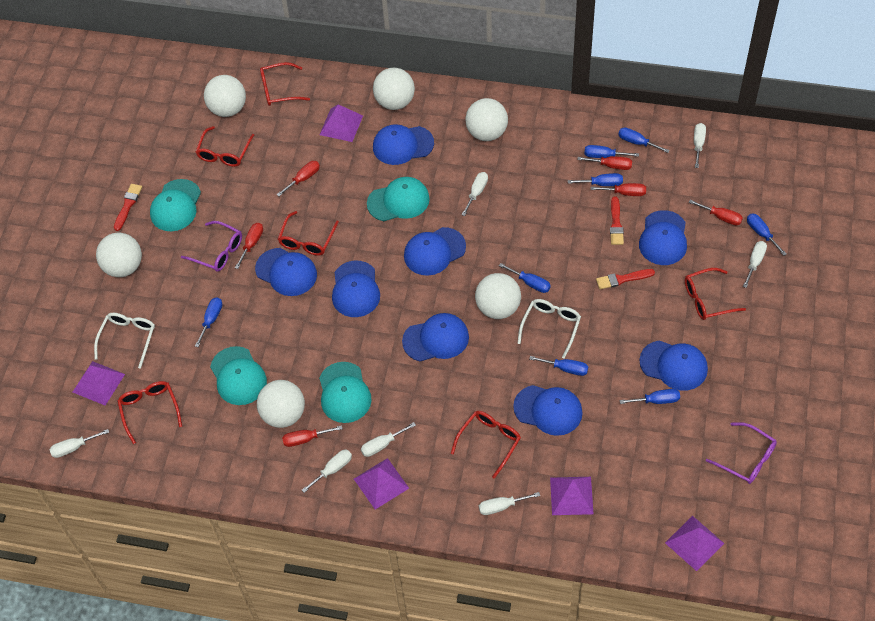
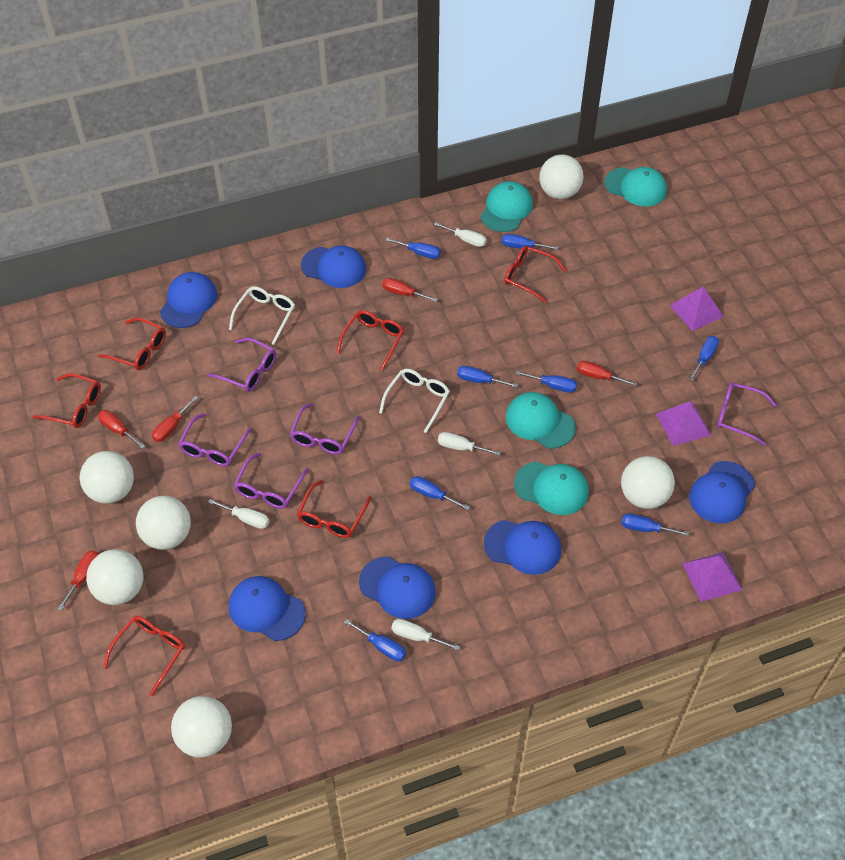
blue cap: [255,248,317,296] [332,261,380,317] [373,124,434,165] [402,313,469,361] [404,227,466,276] [513,385,583,436] [639,210,687,265] [639,340,708,391] = 8 -> [160,272,217,328] [229,576,306,641] [301,245,366,288] [359,556,436,619] [484,520,561,575] [689,461,755,523] = 6
purple glasses: [181,221,242,272] [706,422,777,484] = 2 -> [178,413,252,466] [208,338,276,392] [234,453,308,509] [290,403,359,454] [717,383,777,446] = 5
purple pyramid: [73,361,125,406] [320,104,363,142] [354,458,409,509] [550,477,594,515] [665,516,724,571] = 5 -> [656,402,711,446] [669,287,724,331] [682,552,742,602] = 3
red brush: [114,184,142,231] [596,269,655,289] [610,197,624,245] = 3 -> none = 0
red screwdriver: [235,223,263,269] [276,161,320,196] [282,425,343,447] [577,156,632,170] [591,183,646,196] [689,200,743,225] = 6 -> [58,551,99,611] [98,410,145,449] [152,396,198,442] [382,278,438,302] [577,361,637,386] = 5
white screwdriver: [50,429,109,458] [302,450,352,493] [361,422,416,457] [462,172,488,216] [479,492,540,515] [694,123,706,168] [743,241,767,288] = 7 -> [208,499,269,529] [391,619,460,650] [434,222,487,247] [438,432,501,456] = 4

